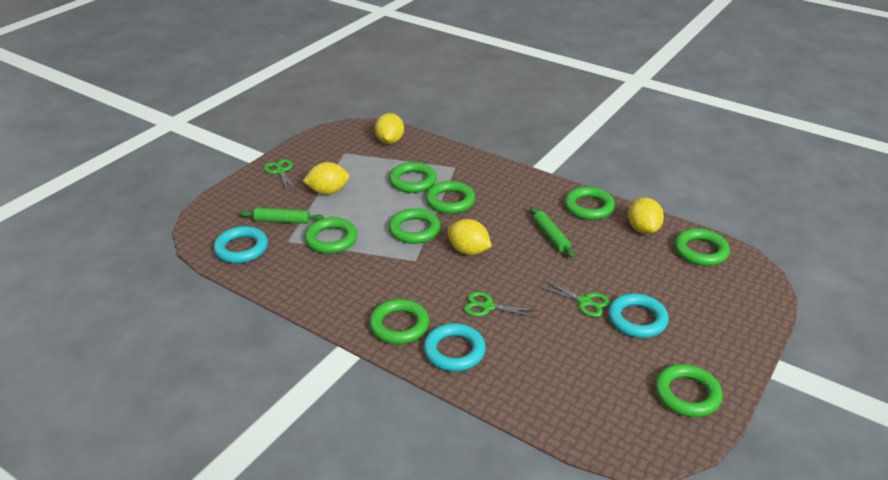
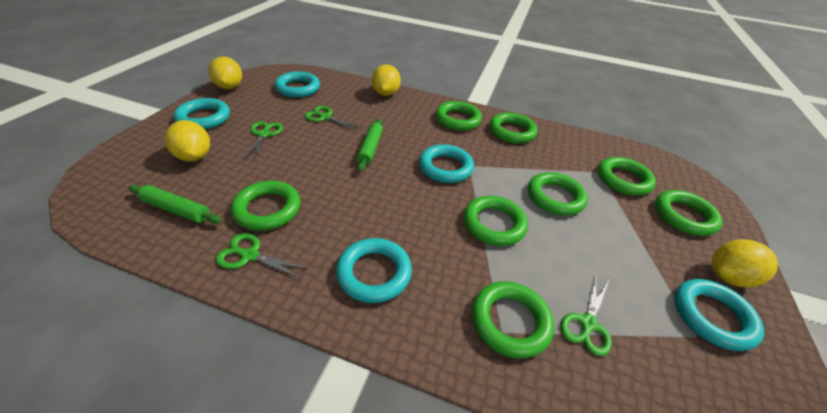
green scissors: [264,159,296,190] [464,292,538,317] [539,280,610,317] = 3 -> [216,233,310,279] [243,121,283,160] [304,106,363,131] [560,273,612,356] = 4
turquoise ring: [213,226,268,263] [423,323,486,371] [608,293,669,338] = 3 -> [174,98,230,129] [275,72,320,97] [336,238,412,303] [419,144,474,183] [674,279,764,351] = 5

